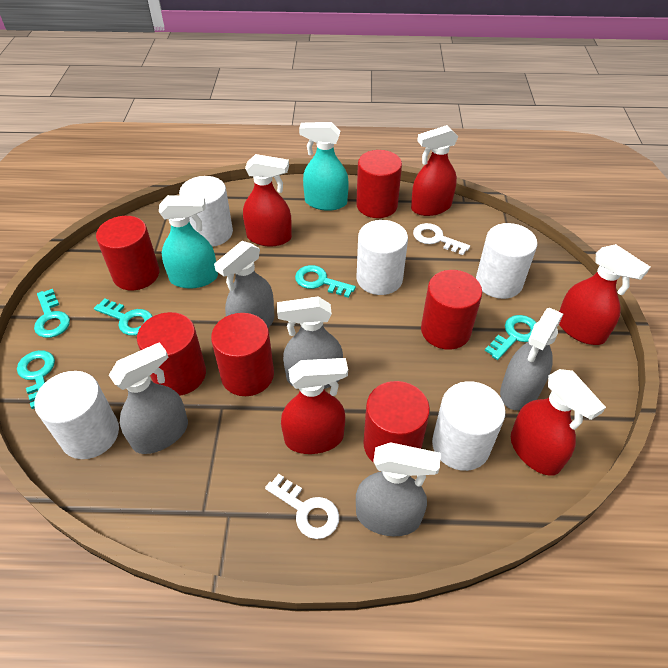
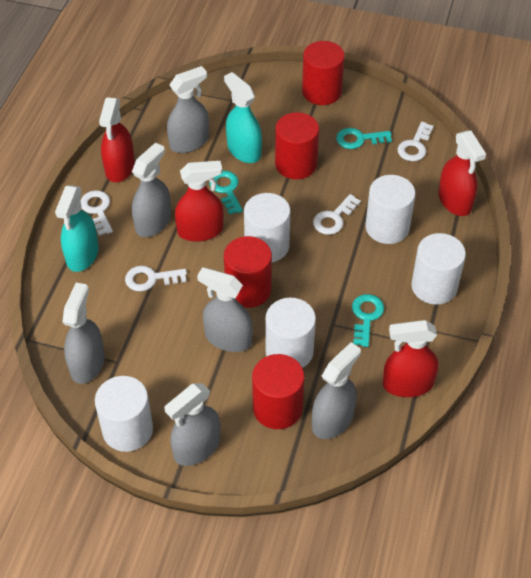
grey spray bottle: [109,342,188,454] [214,241,274,328] [277,297,343,389] [356,442,441,536] [500,308,564,410] = 5 -> [62,283,105,384] [132,142,171,237] [164,383,220,466] [167,66,209,153] [197,267,253,352] [312,342,361,439] = 6
red cylinder: [96,216,159,291] [137,312,206,396] [211,313,274,396] [356,150,402,218] [363,381,430,463] [421,270,482,350] = 6 -> [224,236,272,308] [252,354,305,429] [275,112,319,179] [302,41,345,105] = 4
red spray bottle: [243,154,292,247] [281,358,348,454] [411,125,458,216] [511,369,606,476] [559,244,650,345] = 5 -> [99,97,134,182] [175,161,223,242] [383,320,438,397] [438,130,486,216] = 4
turquoise key: [17,350,55,409] [34,289,70,338] [94,299,153,336] [295,265,356,298] [485,315,537,360] = 5 -> [209,170,243,215] [336,128,392,149] [352,294,384,347] = 3
white key: [265,474,339,539] [413,223,470,255] = 2 -> [80,190,113,236] [125,266,187,291] [313,194,361,235] [397,122,433,161] = 4

